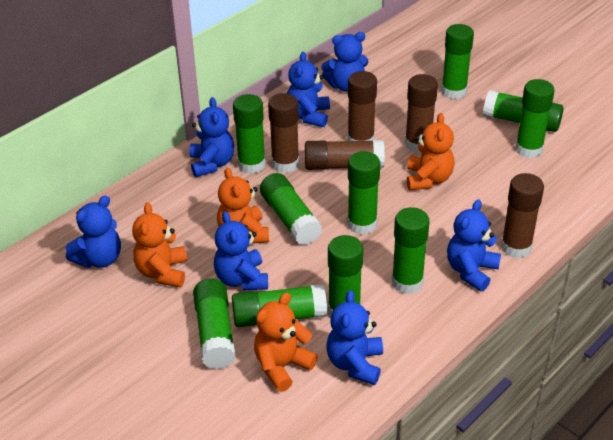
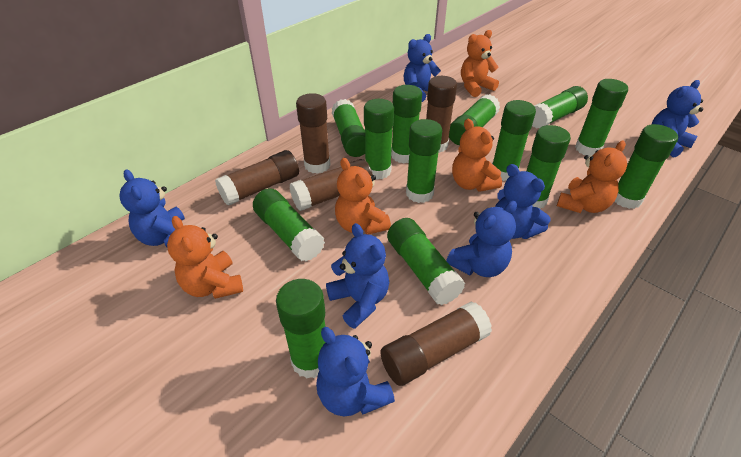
green glue stick: [193,278,236,369] [232,284,327,327] [233,94,266,174] [260,173,322,245] [328,235,363,316] [347,151,380,235] [392,207,430,294] [441,24,474,99] [483,90,564,132] [515,79,555,158] = 10 -> [253,188,325,261] [276,279,326,379] [332,99,365,157] [364,99,394,180] [387,218,465,305] [391,85,422,163] [406,119,442,203] [449,94,500,145] [492,100,536,181] [527,125,571,209] [532,86,588,129] [575,79,628,156] [614,124,678,209] = 13
orange teddy bear: [132,202,187,287] [217,168,269,243] [254,293,318,392] [407,113,454,190] = 4 -> [167,216,243,299] [335,158,391,235] [452,119,502,192] [461,30,499,97] [557,141,627,213] = 5

